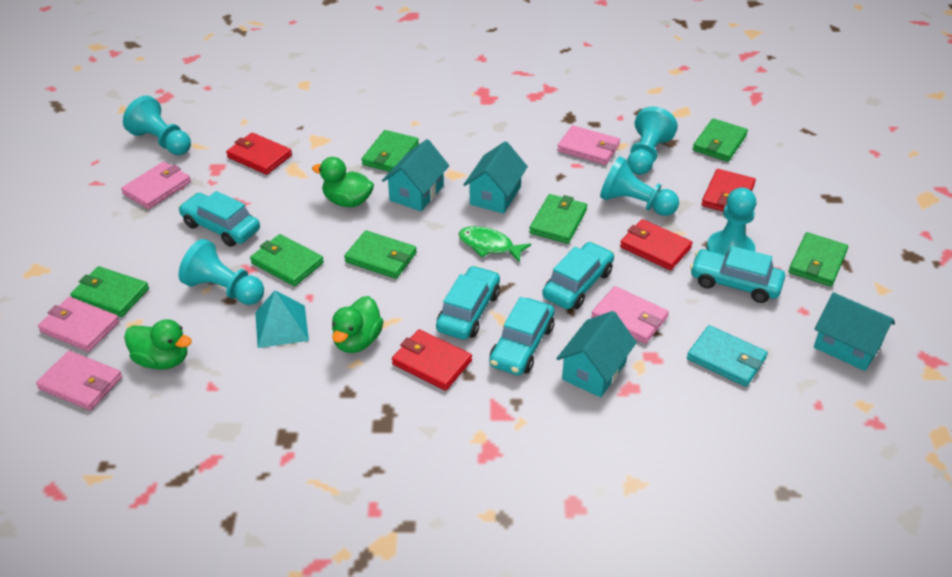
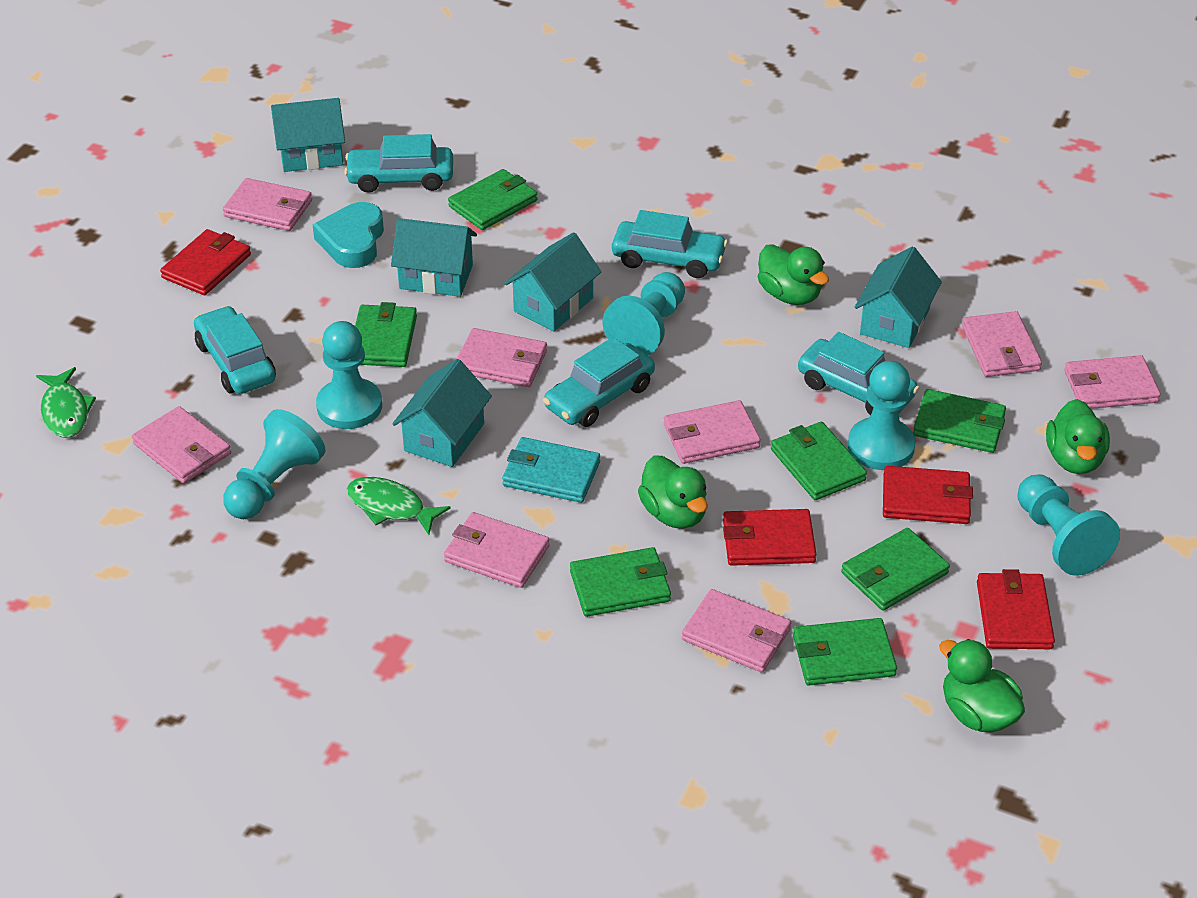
green duck: [124,319,192,369] [312,157,374,207] [332,296,383,353] = 3 -> [638,456,708,529] [758,244,829,305] [939,639,1025,732] [1046,399,1110,474] = 4
green fish: [458,226,531,263] = 1 -> [36,367,96,438] [346,477,451,535] = 2
pink wallet: [36,351,122,411] [38,297,120,352] [121,162,191,209] [557,125,620,165] [591,286,669,344] = 5 -> [132,406,231,483] [223,178,312,231] [444,512,550,588] [457,328,547,387] [664,400,761,464] [682,589,791,673] [962,311,1042,377] [1064,355,1161,409] = 8
turquoise heart: none = 0 -> [313,202,384,268] = 1
turquoise house: [382,139,449,211] [463,141,528,214] [556,311,637,398] [814,292,895,371] = 4 -> [271,98,345,172] [391,218,477,297] [392,359,492,467] [504,232,601,331] [855,247,942,348] = 5
turquoise pyramid: [255,290,309,348] = 1 -> none = 0

